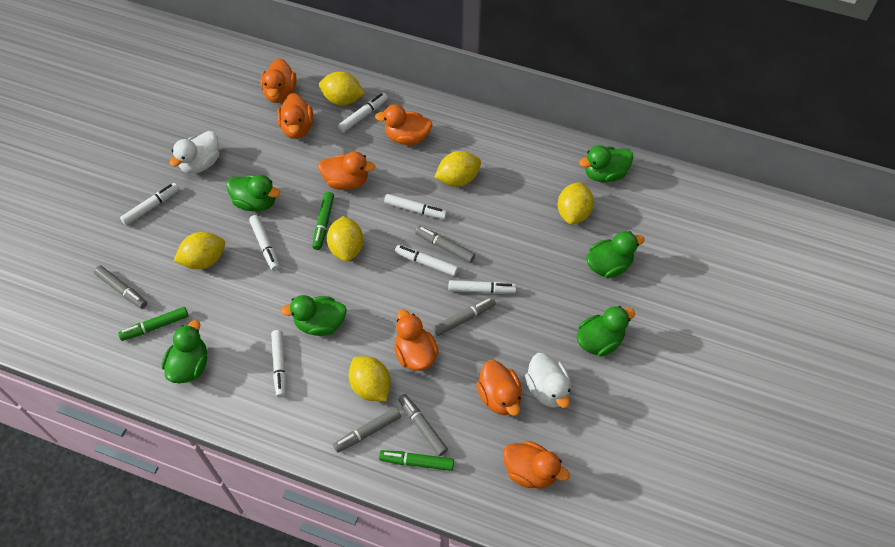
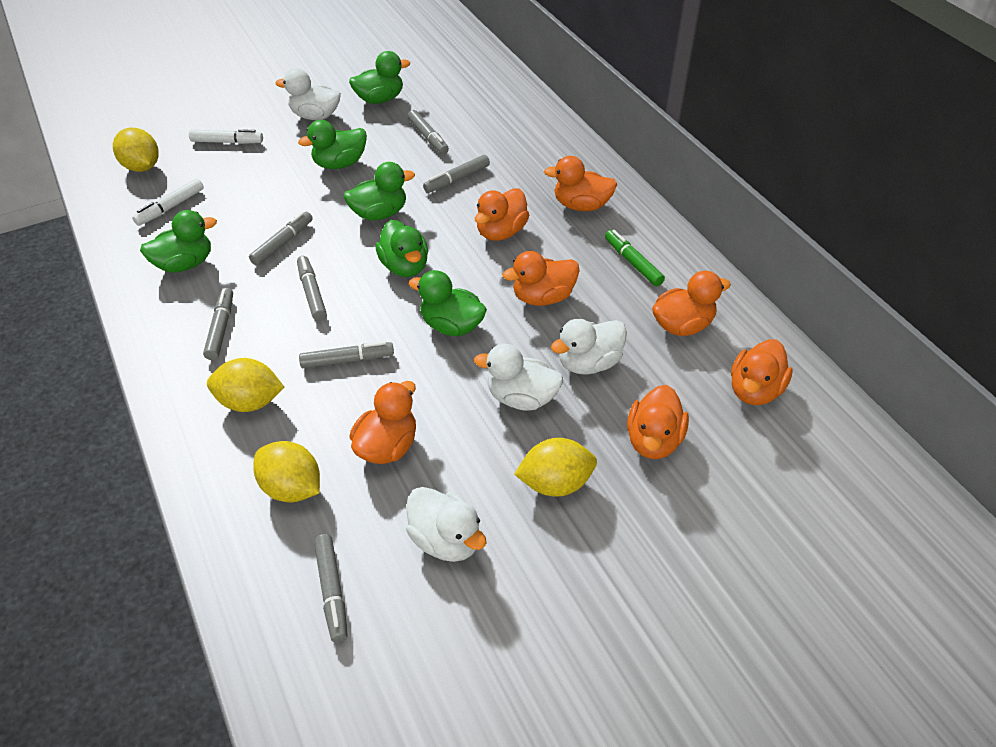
green marker: [118,307,189,341] [312,192,334,250] [379,450,454,471] = 3 -> [605,230,665,286] = 1
grey marker: [94,265,147,309] [333,407,401,453] [398,394,448,456] [415,226,475,263] [433,297,496,336] = 5 -> [203,288,233,360] [249,211,313,266] [297,256,327,321] [299,341,394,368] [314,534,348,643] [407,110,449,154] [423,155,490,193] = 7
white duck: [169,131,219,174] [525,353,571,408] = 2 -> [275,68,341,120] [406,487,487,562] [474,344,563,411] [551,319,627,375] = 4
white marker: [120,183,179,225] [249,215,280,271] [271,330,286,398] [338,93,388,133] [384,194,447,219] [395,245,458,276] [448,280,516,294] = 7 -> [132,178,204,226] [189,129,263,144] = 2
yellow lemon: [174,232,225,269] [319,72,365,106] [327,216,364,262] [348,356,391,401] [434,151,481,187] [558,182,594,225] = 6 -> [113,128,159,172] [207,358,284,412] [254,441,320,503] [514,438,597,497] = 4

